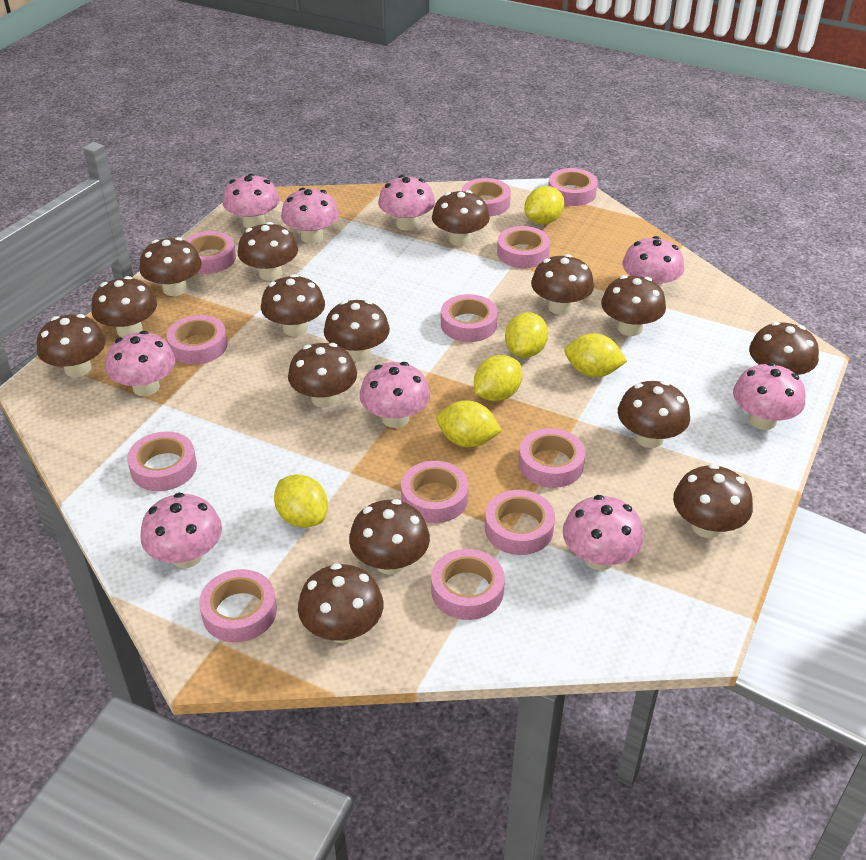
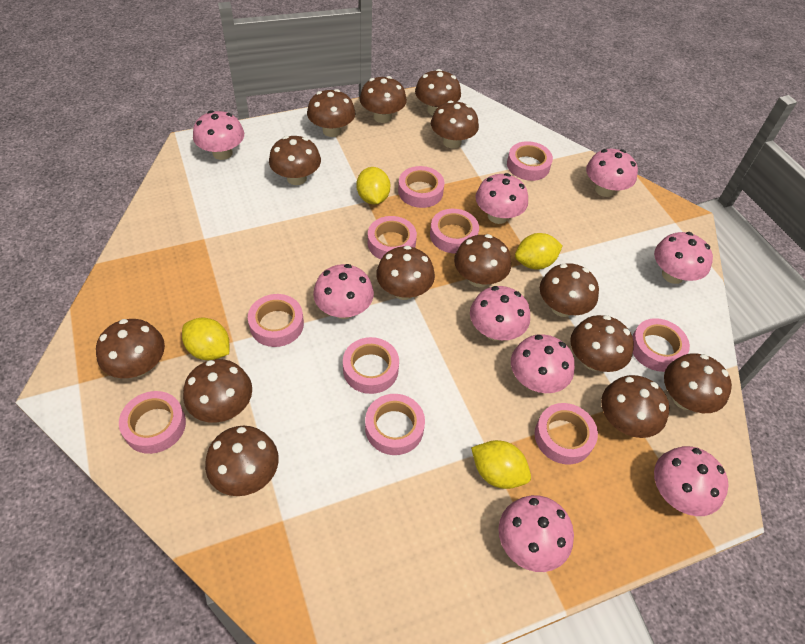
brown mushroom: [37,314,106,377] [91,276,157,337] [140,237,202,296] [238,222,298,281] [261,274,325,337] [288,343,357,408] [298,563,383,643] [324,300,390,362] [349,499,430,575] [432,190,490,246] [531,254,594,315] [601,275,666,336] [618,381,690,448] [673,464,753,538] [749,322,819,375] = 15 -> [96,319,165,378] [183,359,252,423] [205,426,279,496] [269,136,321,185] [307,89,355,137] [360,76,407,123] [376,245,435,300] [415,69,461,115] [431,100,479,149] [454,234,511,287] [540,263,599,317] [570,315,634,372] [601,375,669,438] [664,353,732,413] = 14
pink tape: [127,431,197,491] [166,315,228,365] [185,231,236,274] [199,569,277,642] [401,461,469,523] [431,549,505,620] [441,294,498,342] [461,178,511,217] [485,490,555,555] [497,226,550,268] [519,428,585,488] [548,168,598,206] = 12 -> [119,391,186,454] [248,294,304,347] [343,337,399,394] [365,394,425,455] [368,216,417,259] [398,166,445,208] [430,209,479,254] [507,141,553,181] [535,403,598,465] [632,318,690,372] = 10
yellow lemon: [274,474,328,528] [436,400,502,447] [474,355,522,401] [505,312,548,358] [524,186,564,224] [565,333,627,377] = 6 -> [182,318,229,360] [356,167,390,205] [471,440,531,489] [515,233,563,270] = 4

